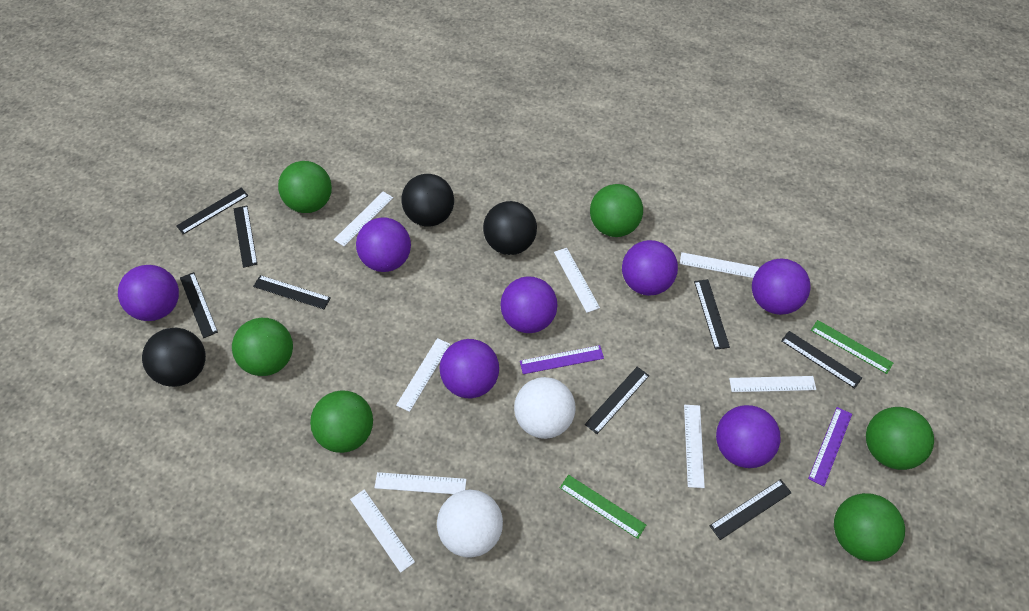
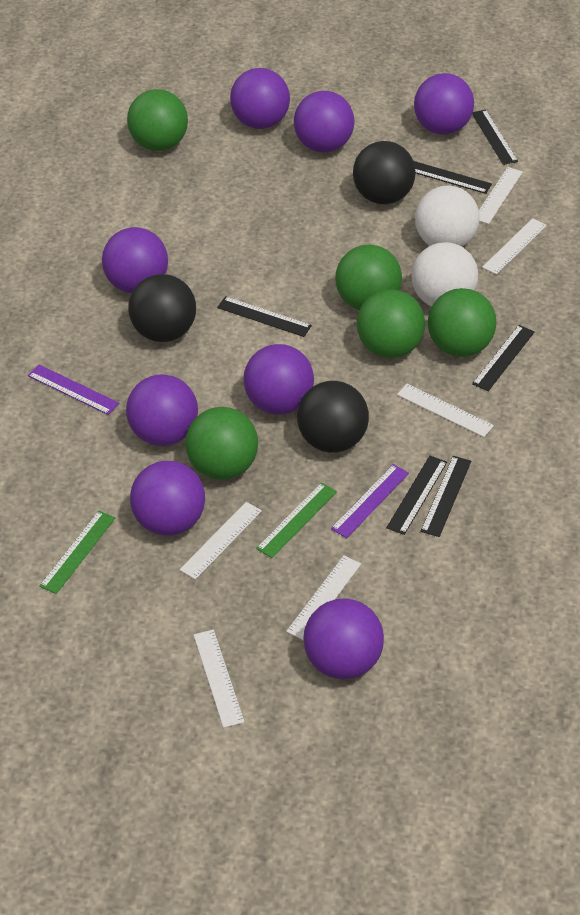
black ruler: [176,188,249,235] [180,272,218,338] [234,205,257,268] [253,275,331,309] [585,367,649,434] [694,279,730,350] [710,479,792,540] [781,331,862,389] = 8 -> [217,296,312,337] [386,456,447,535] [414,161,492,194] [421,456,471,537] [472,110,518,165] [472,325,535,391] = 6
green ball: [232,318,293,376] [278,161,332,213] [310,390,373,453] [590,184,643,237] [834,493,905,562] [866,407,934,470] = 6 -> [127,89,188,151] [185,407,258,480] [335,245,402,310] [357,289,425,358] [428,288,496,357] = 5
purple ball: [118,265,179,321] [356,217,411,272] [440,339,499,398] [500,276,558,333] [622,240,678,296] [716,405,781,468] [752,259,811,315] = 7 -> [102,227,168,293] [126,374,198,446] [130,461,205,536] [230,68,290,129] [243,344,314,415] [294,91,354,152] [303,598,384,680] [414,73,474,135] = 8
white ruler: [334,192,393,246] [350,489,415,573] [375,472,466,494] [396,338,450,412] [554,248,600,313] [680,252,759,278] [684,405,705,488] [729,376,816,392] = 8 -> [180,502,262,580] [194,630,244,728] [286,555,361,641] [397,384,494,437] [479,167,523,224] [482,218,547,275] = 6

